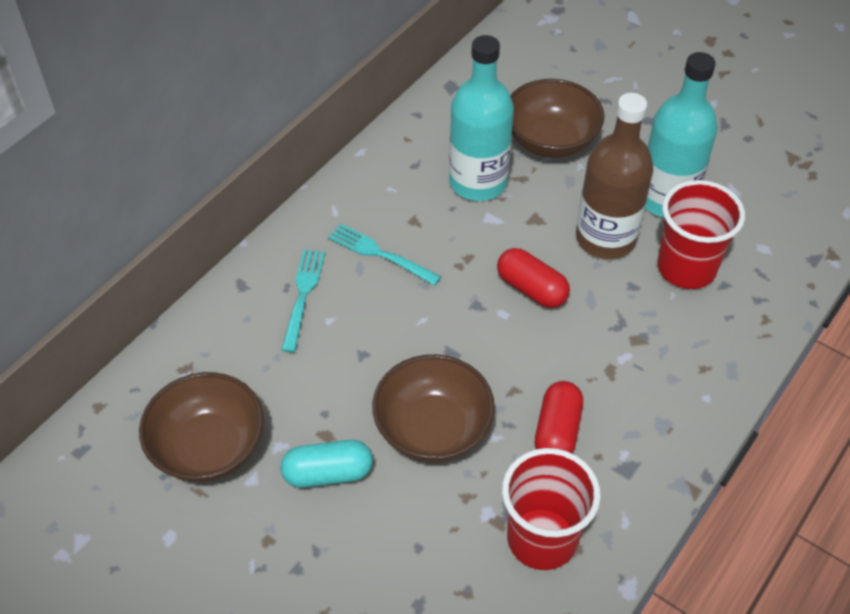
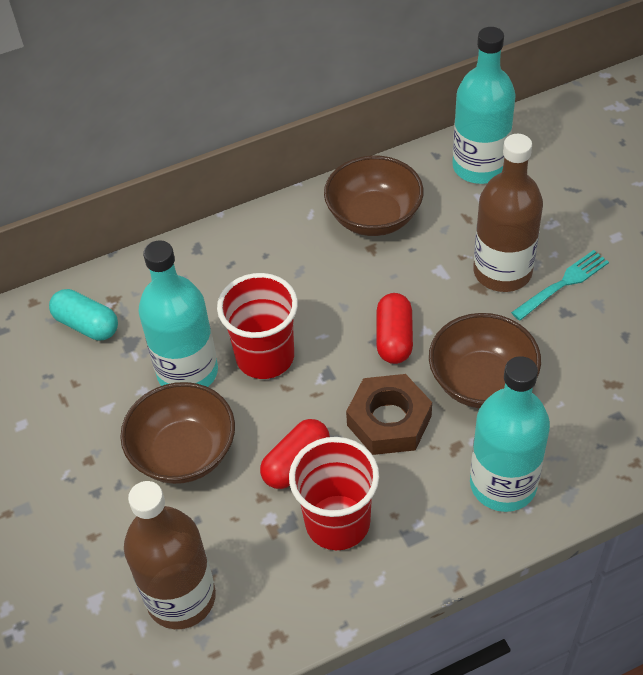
brown bottle: [576,93,653,259] = 1 -> [124,481,216,629] [473,134,543,292] = 2
brown nut: none = 0 -> [346,374,432,455] = 1
turquoise bottle: [449,35,514,201] [645,52,718,217] = 2 -> [138,240,218,387] [452,27,516,184] [470,356,550,512] = 3
turquoise fork: [281,249,325,353] [328,223,441,286] = 2 -> [511,250,609,321] = 1

